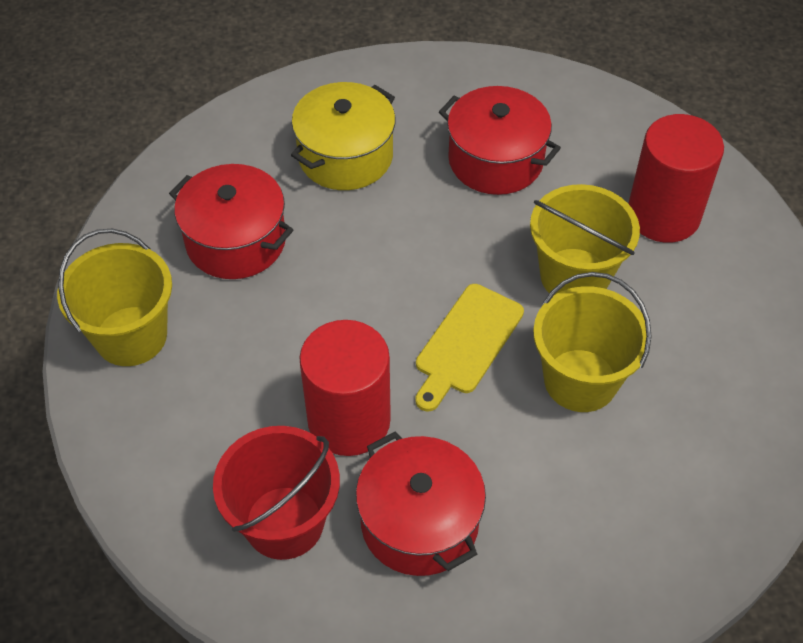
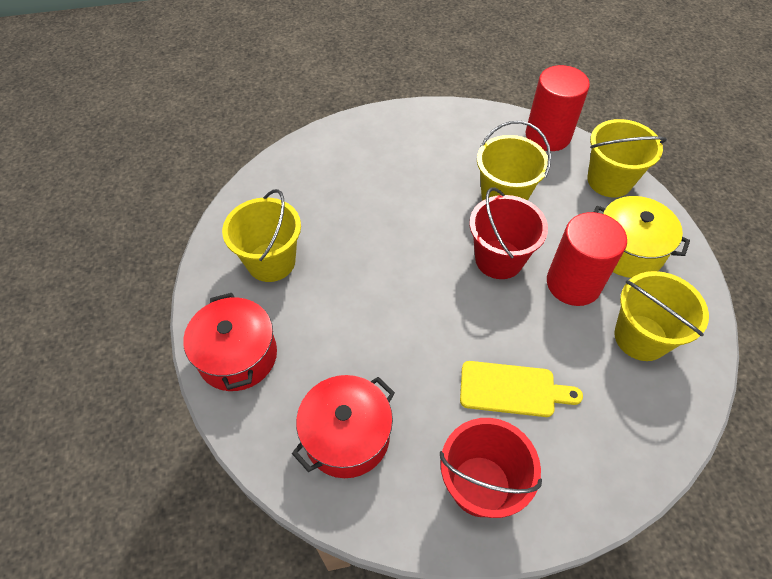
red bucket: [213,426,340,560] = 1 -> [440,418,542,518] [469,187,548,279] = 2
red pot: [169,164,293,279] [356,432,486,576] [439,86,561,195] = 3 -> [183,293,277,391] [292,375,395,478] = 2
yellow bucket: [57,229,172,366] [530,184,640,295] [533,272,651,412] = 3 -> [222,189,301,282] [477,121,551,201] [587,119,667,198] [614,271,709,361] = 4

